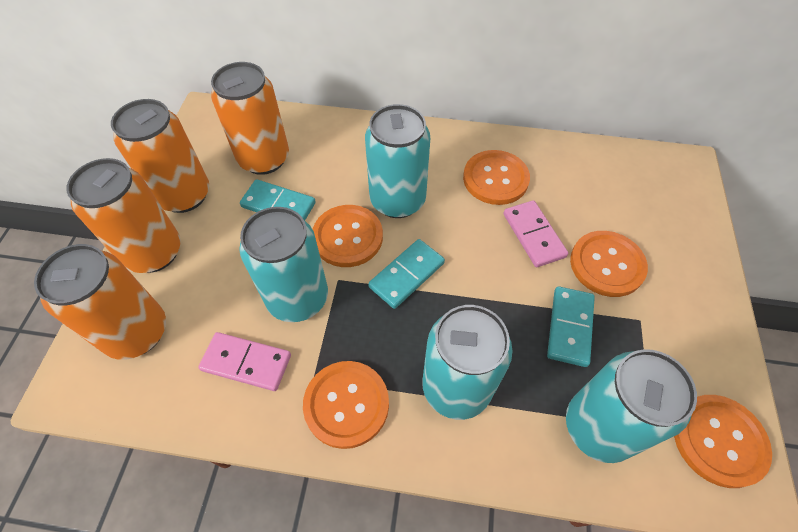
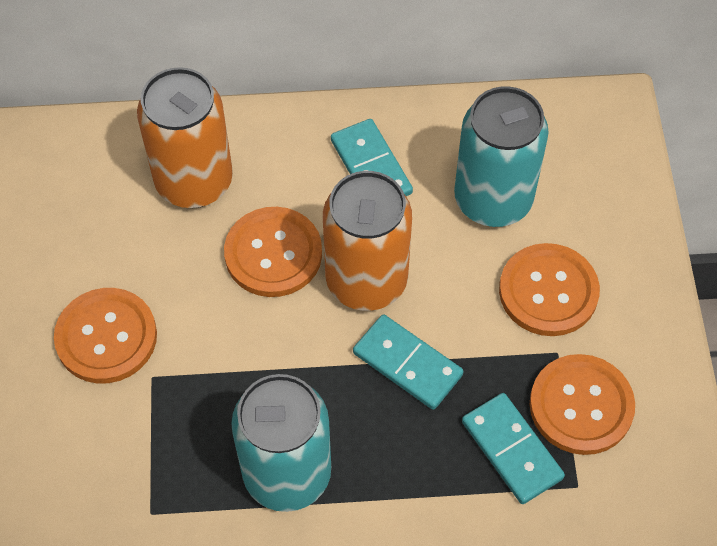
orange button: [303,361,389,449] [312,205,383,267] [463,150,530,205] [570,231,648,297] [674,395,772,488] = 5 -> [54,288,157,383] [224,207,322,297] [499,243,600,336] [529,354,635,455] = 4
orange can: [34,244,166,360] [66,158,181,273] [111,99,209,213] [211,62,289,175] = 4 -> [137,67,233,208] [323,171,412,311] = 2
pink domino: [199,332,291,391] [504,200,568,267] = 2 -> none = 0
turquoise can: [239,207,328,322] [365,104,430,218] [422,305,512,420] [566,349,697,463] = 4 -> [231,374,331,512] [454,86,549,227] = 2

